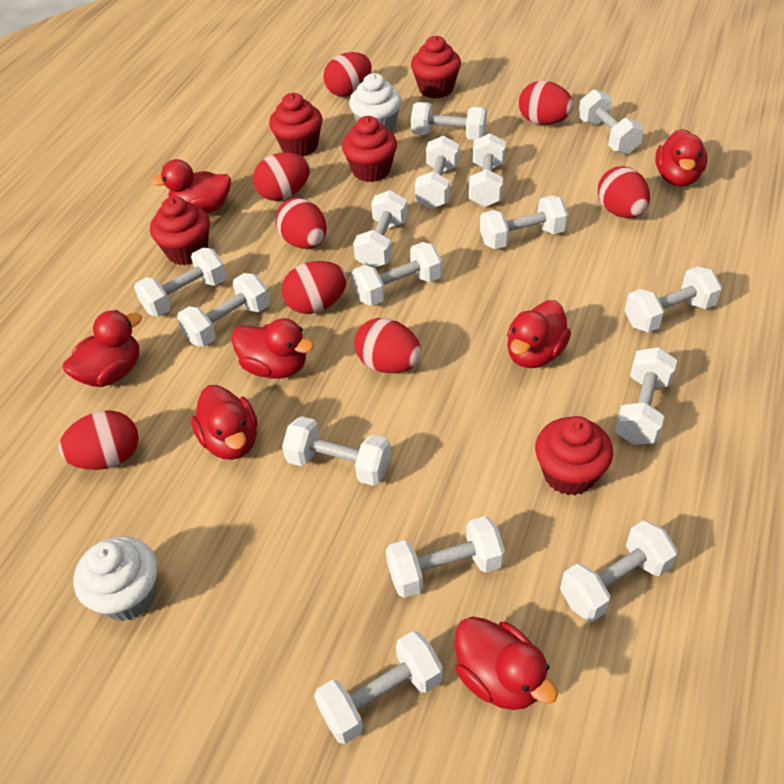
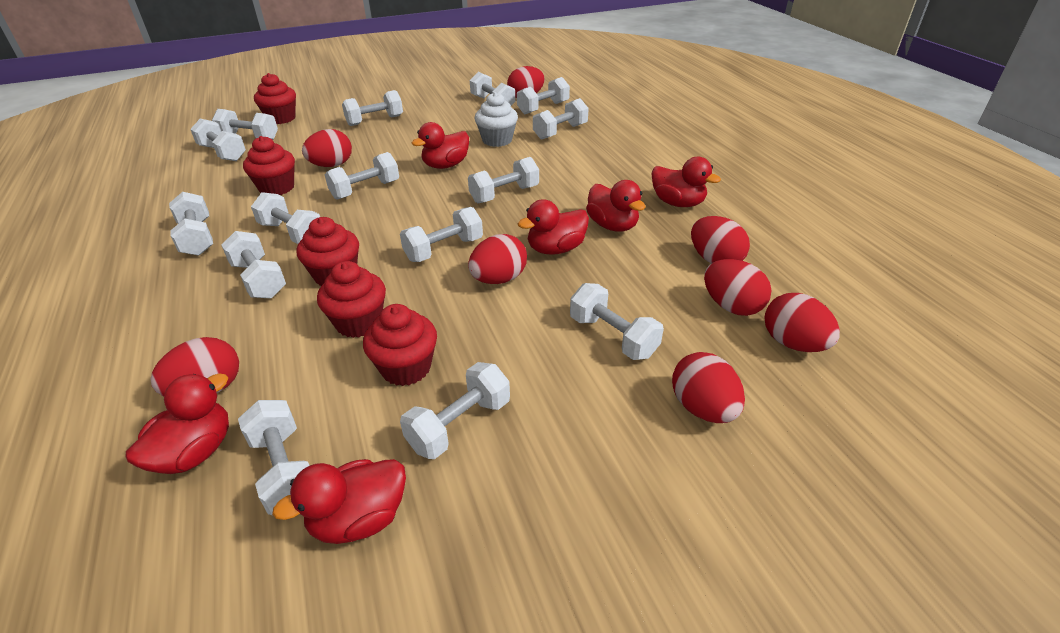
red duck: [63,310,142,387] [150,159,231,214] [191,385,257,460] [231,318,314,379] [455,617,558,710] [507,300,571,368] [655,129,707,187] = 7 -> [125,373,229,474] [272,459,406,544] [412,122,469,169] [518,199,589,255] [586,180,646,231] [651,157,721,207] = 6
white cupcake: [74,536,157,621] [349,73,402,132] = 2 -> [475,92,518,147] = 1

